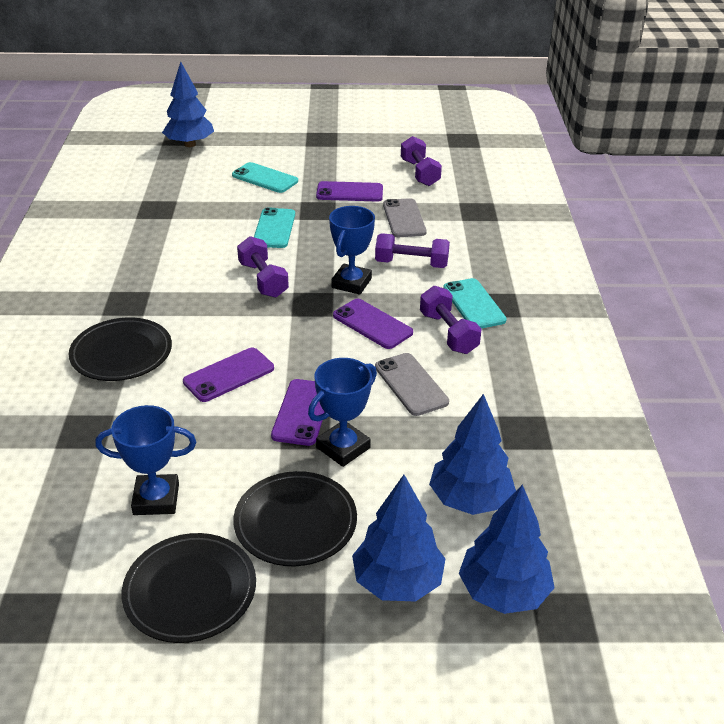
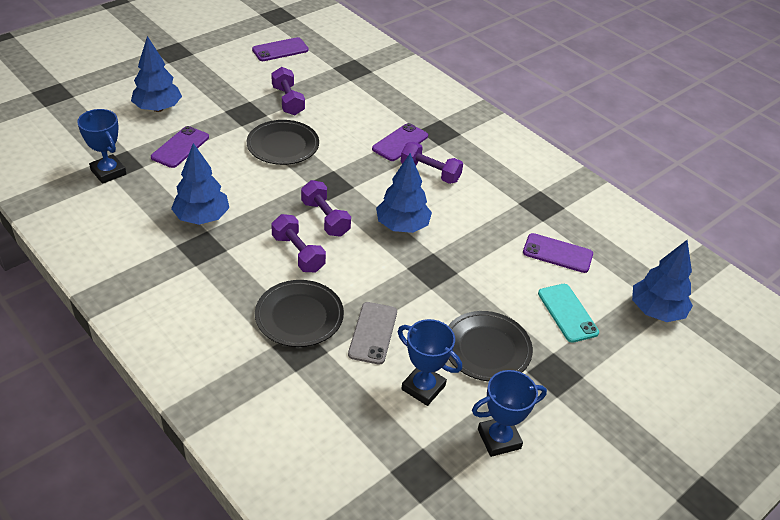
grey phone: [375,353,449,416] [383,198,427,237] = 2 -> [348,302,397,365] = 1
turquoise phone: [232,162,298,193] [254,207,295,248] [443,278,507,329] = 3 -> [538,284,599,343] = 1

